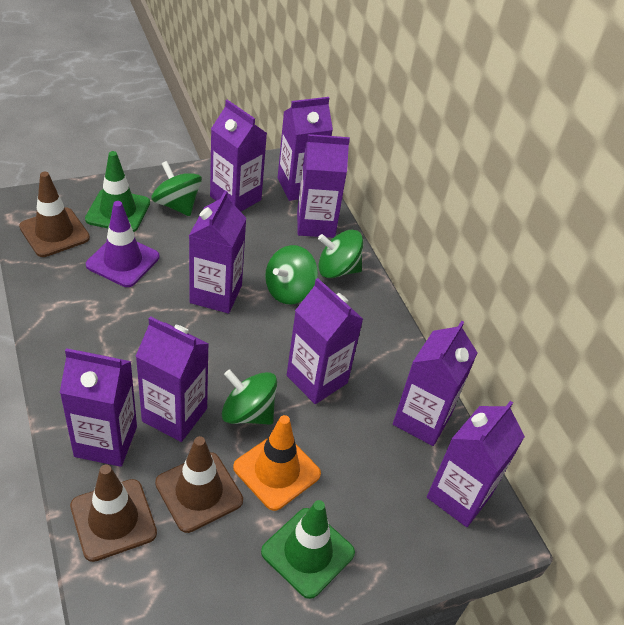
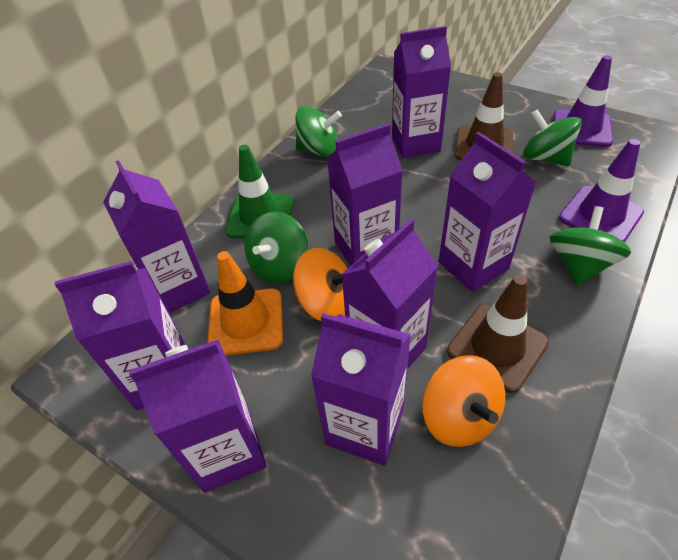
brown traffic cone: [19,172,90,257] [70,464,157,562] [155,436,243,533] = 3 -> [447,275,549,393] [455,72,514,161] = 2
green traffic cone: [85,151,150,232] [261,500,355,599] = 2 -> [225,145,294,238] = 1
orange spinning top: none = 0 -> [293,248,348,321] [422,355,505,447] = 2
purple carton: [60,348,137,467] [136,316,209,442] [189,190,246,314] [210,100,267,212] [278,97,333,201] [287,278,363,404] [297,134,350,238] [393,320,478,446] [427,401,525,527] = 9 -> [55,261,186,410] [103,160,211,313] [129,340,267,493] [311,313,411,466] [327,123,403,266] [341,219,438,369] [392,26,451,158] [439,132,536,292] = 8
purple traffic cone: [86,201,159,287] = 1 -> [553,55,613,147] [559,139,644,242] = 2

